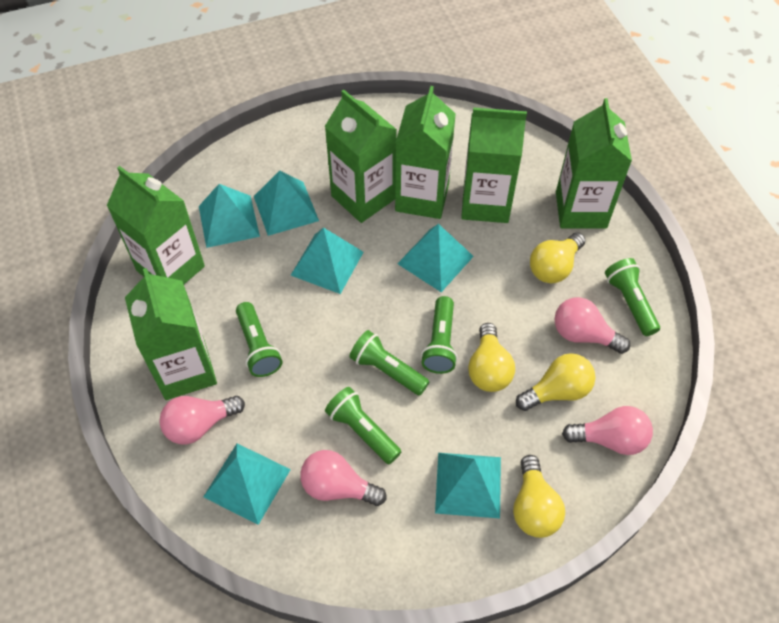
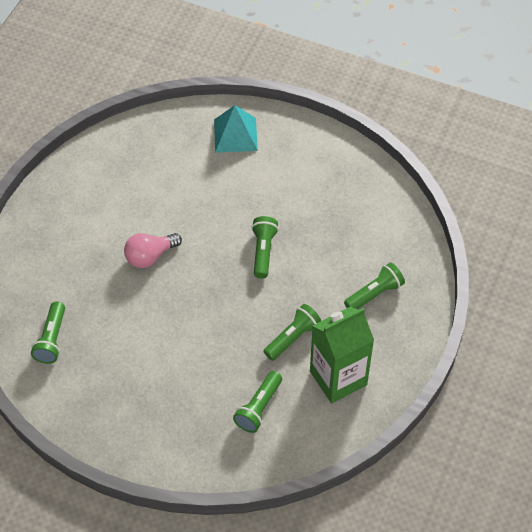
green carton: [107,166,205,284] [125,268,217,400] [325,90,397,223] [395,86,456,219] [461,107,527,223] [556,98,632,228] = 6 -> [310,307,374,404] = 1
pink light bulb: [159,396,245,444] [300,450,387,506] [555,297,630,354] [562,406,653,455] = 4 -> [124,233,182,268] = 1
turquoise pyramid: [199,184,260,248] [203,443,291,525] [254,171,319,236] [291,227,364,294] [397,224,474,292] [435,453,501,518] = 6 -> [214,105,258,153] = 1
yellow light bulb: [468,323,515,392] [513,455,565,538] [516,353,595,411] [530,232,586,283] = 4 -> none = 0

